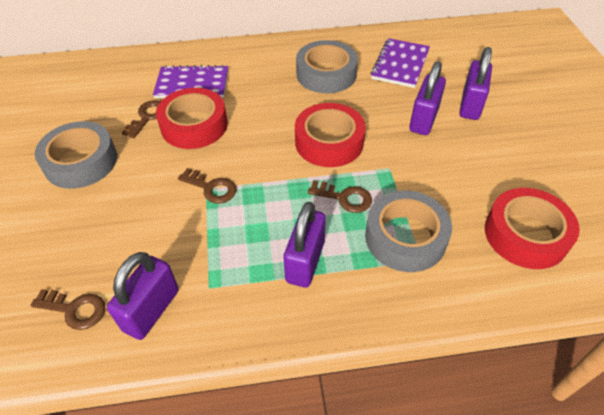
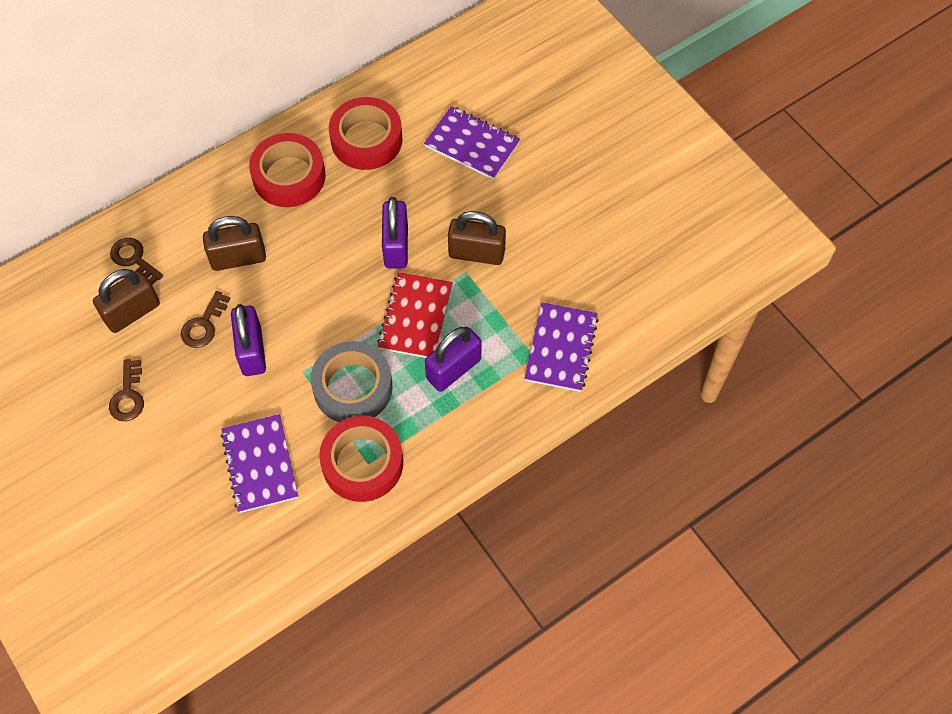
brown key: [30,289,105,330] [122,100,161,138] [178,168,236,204] [308,181,372,213] = 4 -> [109,359,144,421] [110,238,163,285] [181,291,231,348] = 3
brown padlock: none = 0 -> [93,269,160,333] [203,216,266,271] [448,211,506,265] = 3
grey tape: [35,121,117,189] [296,40,358,93] [365,190,452,272] = 3 -> [311,341,392,422] = 1
purple notebook: [153,65,228,98] [371,38,430,88] = 2 -> [221,414,298,513] [424,106,520,180] [524,303,599,392] = 3
purple padlock: [107,252,179,340] [284,202,326,287] [409,61,446,135] [459,47,492,120] = 4 -> [231,304,266,376] [382,197,408,269] [425,327,481,392] = 3
red notebook: none = 0 -> [377,272,453,358] = 1

